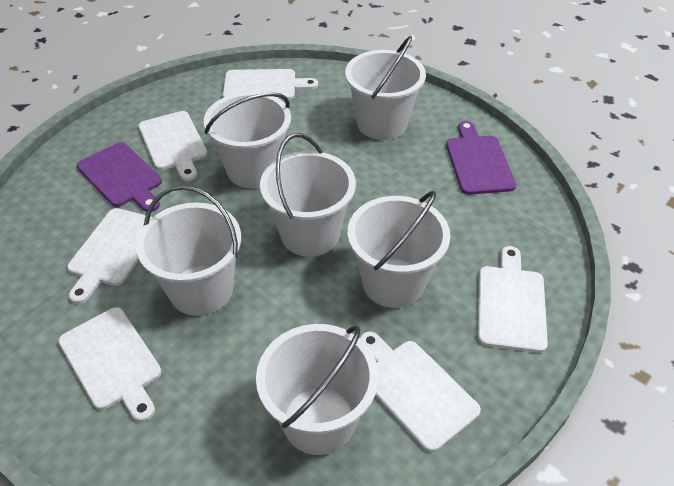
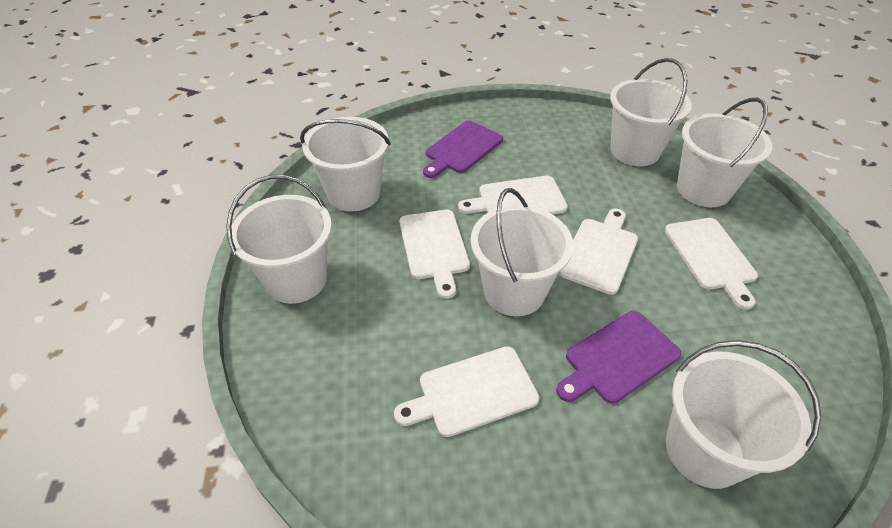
white cutting board: [58,307,162,422] [67,208,152,304] [138,111,207,181] [223,69,318,100] [360,331,481,452] [478,246,548,353] = 6 -> [394,346,539,437] [399,210,470,299] [458,176,568,214] [559,209,638,295] [665,218,758,310] = 5

